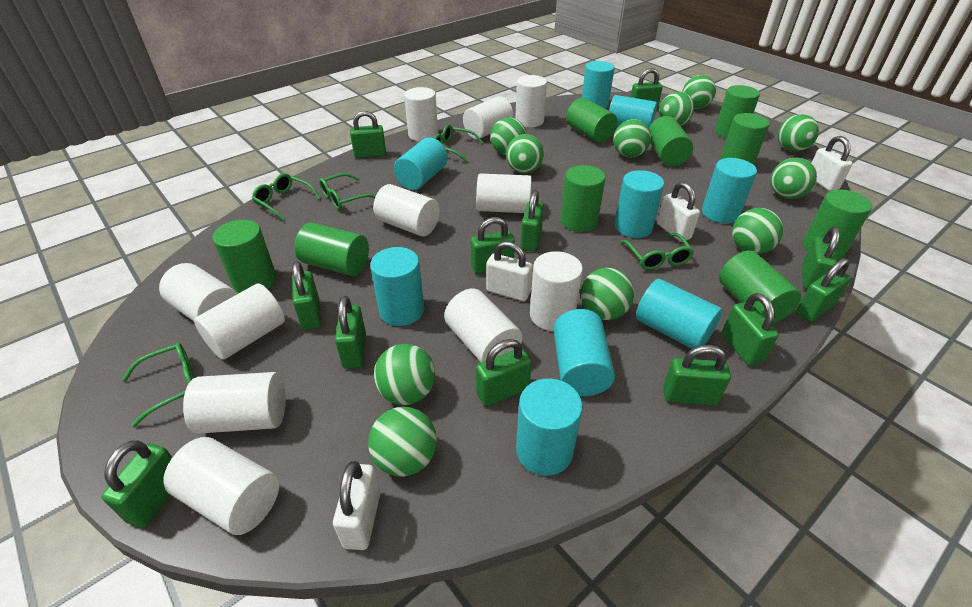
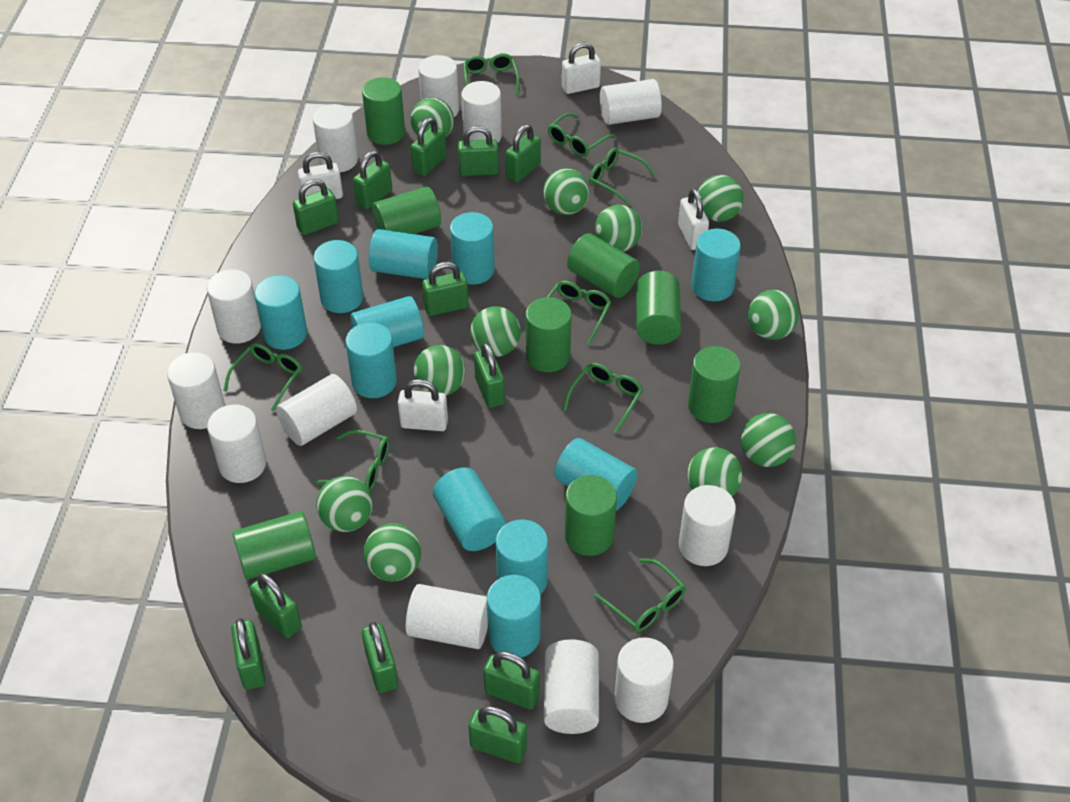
green cylinder: [212,220,277,293] [294,222,369,276] [560,165,606,232] [566,98,617,143] [649,116,693,166] [715,85,760,138] [719,251,801,324] [720,113,770,165] [803,189,872,260] = 9 -> [232,511,316,580] [362,77,405,145] [372,187,441,234] [526,297,571,372] [565,475,617,556] [567,233,640,298] [636,271,681,345] [688,346,741,423] = 8
green glasses: [122,343,194,428] [252,173,321,221] [319,173,376,210] [434,124,484,162] [621,233,694,270] = 5 -> [223,343,302,412] [315,430,389,491] [463,53,520,95] [547,281,611,345] [548,113,616,157] [563,363,643,434] [589,148,656,205] [594,558,686,632] = 8
turquoise cylinder: [370,247,424,326] [394,138,448,190] [516,378,583,476] [553,309,615,396] [582,61,614,109] [609,95,657,128] [614,170,664,238] [636,279,722,349] [702,158,757,223] = 9 -> [254,275,307,350] [313,240,363,313] [345,322,397,398] [350,296,424,347] [369,229,438,279] [433,467,506,551] [450,212,495,285] [487,575,541,658] [496,519,548,595] [555,438,638,511] [692,229,741,301] = 11
white cylinder: [159,263,238,321] [163,437,279,535] [183,372,286,434] [194,283,285,360] [373,184,440,237] [404,87,438,142] [444,289,522,363] [463,96,513,139] [476,174,532,213] [515,75,547,127] [530,251,583,331] = 11 -> [167,352,226,429] [207,269,261,344] [207,404,266,483] [276,374,357,446] [313,104,358,172] [406,584,488,649] [418,55,459,117] [461,81,502,143] [544,640,599,734] [600,79,662,125] [614,637,674,723] [679,485,736,566] = 12

